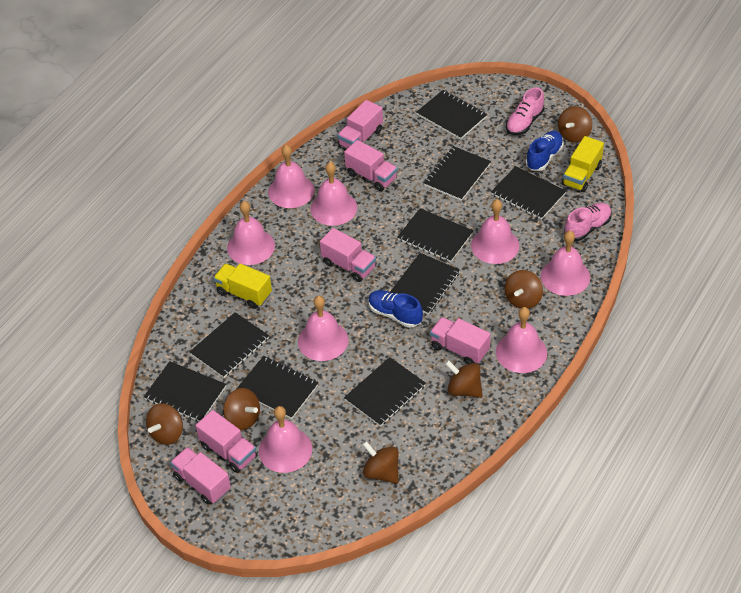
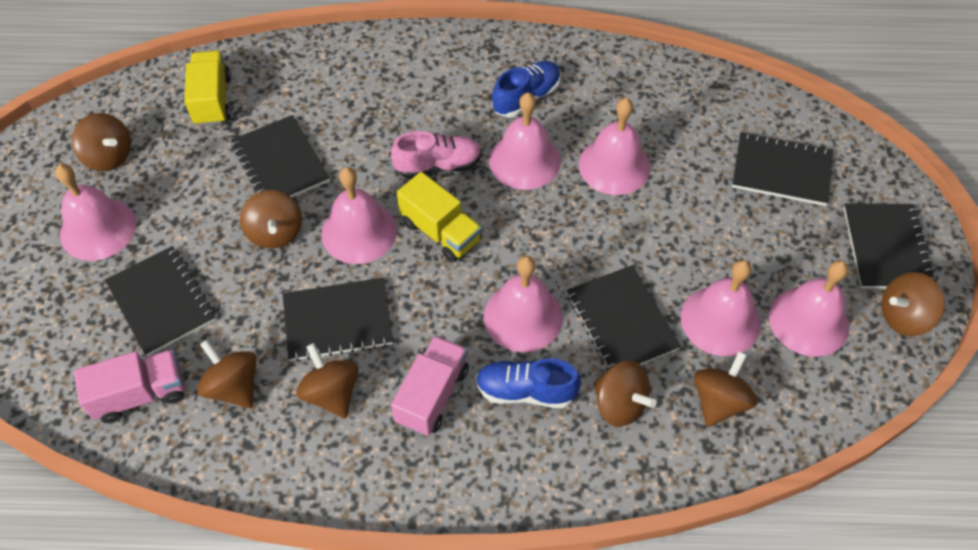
black notebook: [144,361,226,422] [190,312,269,378] [236,356,319,419] [344,357,426,427] [390,253,460,315] [397,208,473,262] [416,90,487,140] [424,146,491,201] [491,166,566,220] = 9 -> [105,246,216,356] [231,115,330,197] [283,278,393,362] [567,265,681,371] [732,132,833,206] [843,203,937,289] = 6
brown spinning top: [146,403,183,445] [223,388,260,430] [362,441,399,484] [445,360,483,398] [505,270,543,309] [558,106,592,143] = 6 -> [72,113,131,171] [197,340,256,408] [240,190,302,248] [296,343,359,419] [594,360,657,427] [694,351,758,427] [882,272,945,336] = 7
pink bell: [227,201,275,265] [259,406,312,473] [268,145,315,208] [298,296,348,361] [311,162,357,226] [471,199,519,264] [496,307,547,373] [541,231,590,296] = 8 -> [55,164,136,261] [322,167,397,264] [484,256,563,352] [489,93,561,190] [579,98,651,195] [681,260,761,356] [769,260,849,357] = 7
pink shoe: [506,87,544,135] [564,203,612,241] = 2 -> [391,131,482,178] = 1
pink truck: [170,447,231,505] [196,410,257,473] [320,228,376,282] [337,100,383,149] [344,140,397,191] [430,317,490,364] = 6 -> [74,350,185,423] [391,336,469,436] = 2

